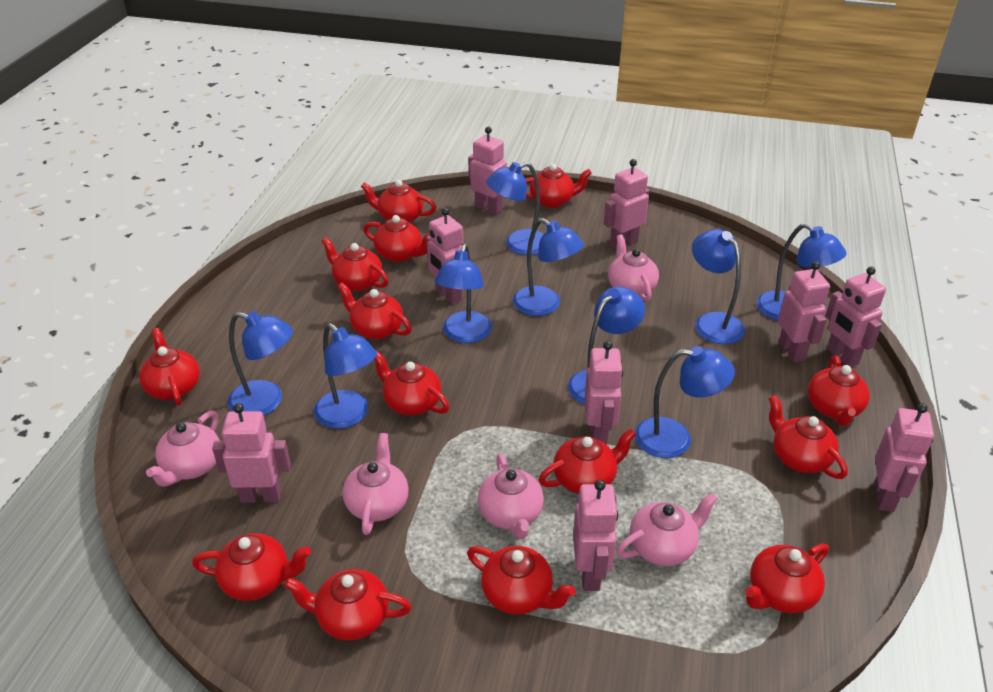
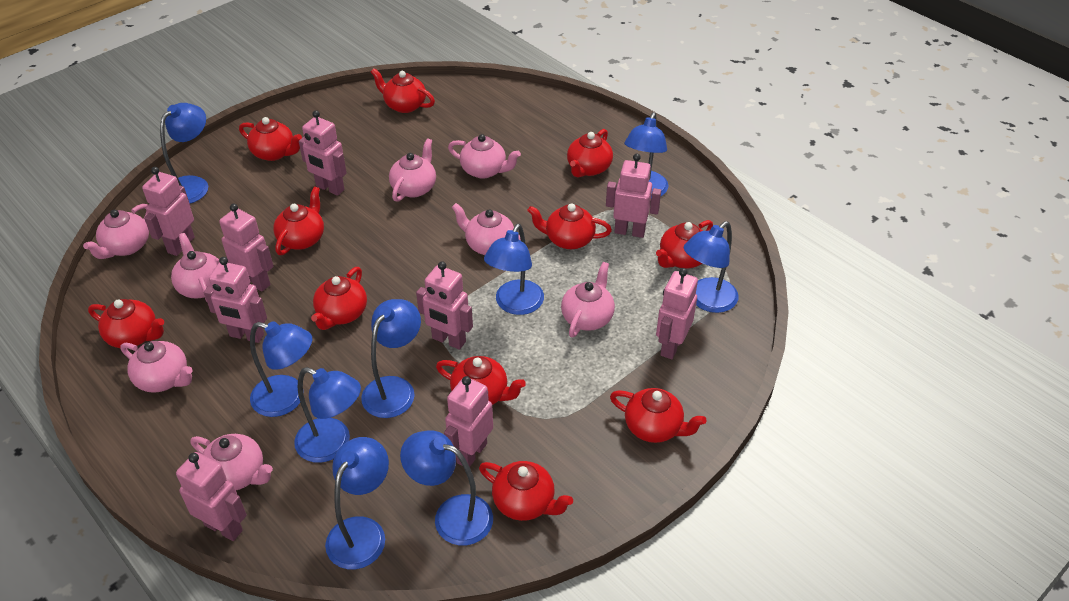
pink teapot: [146,411,220,487] [343,433,409,535] [478,453,544,539] [608,234,659,302] [616,493,718,566] = 5 -> [83,204,149,259] [120,341,193,393] [171,233,219,302] [191,434,273,490] [389,138,436,202] [448,134,521,179] [452,203,521,255] [561,262,615,337] = 8
red teapot: [139,328,200,406] [192,533,311,601] [284,569,411,640] [321,237,389,292] [337,283,412,340] [361,180,436,223] [363,215,430,262] [374,351,450,416] [467,546,575,614] [525,164,592,208] [539,429,636,494] [745,543,829,613] [768,395,848,479] [808,355,870,426] = 14 -> [88,299,164,348] [239,117,302,161] [273,187,324,255] [311,267,367,330] [371,68,435,113] [436,356,526,405] [479,461,573,521] [527,203,612,249] [567,129,613,177] [610,388,706,443] [656,220,713,269] = 11

